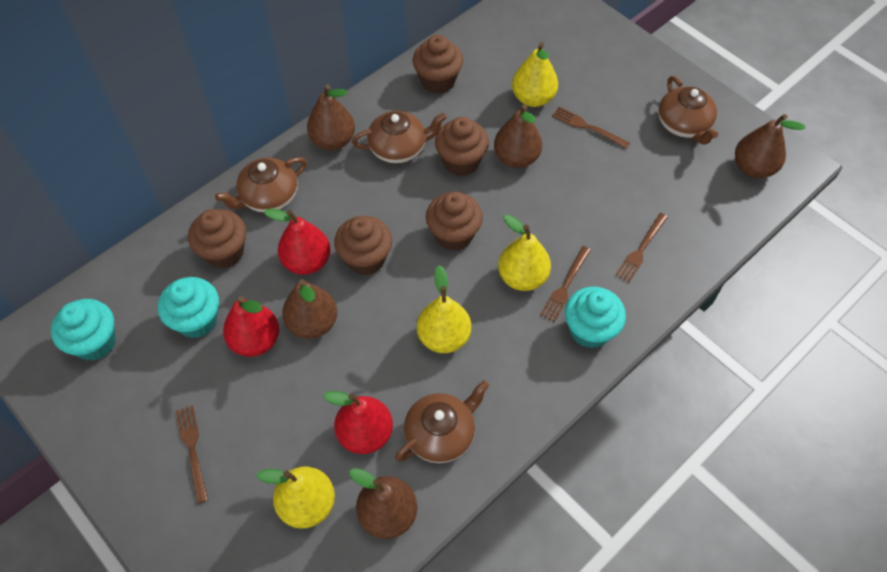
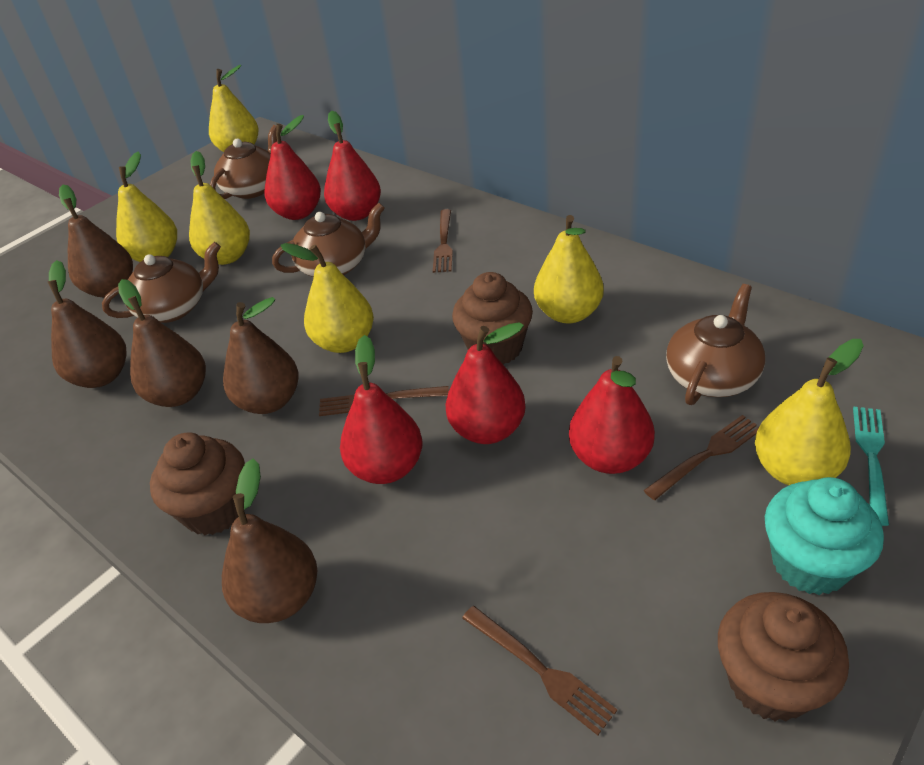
brown cupcake: [188,209,246,269] [334,216,392,275] [413,35,463,94] [426,192,483,251] [435,117,489,176] = 5 -> [150,433,245,535] [452,272,533,365] [718,592,849,721] = 3
red pear: [223,296,279,357] [264,209,330,275] [323,391,393,454] = 3 -> [264,115,321,220] [324,111,381,221] [340,335,422,484] [446,322,526,444] [569,356,655,474] = 5
turquoise cupcake: [51,299,116,361] [158,277,219,338] [565,287,626,348] = 3 -> [765,477,884,595] = 1
turquoise fork: none = 0 -> [853,407,889,526] = 1
yellow pear: [256,466,335,529] [417,265,471,353] [498,214,551,291] [512,42,558,107] = 4 -> [116,152,177,262] [189,151,250,265] [209,65,258,152] [281,243,374,353] [534,215,604,323] [755,339,864,485] = 6

